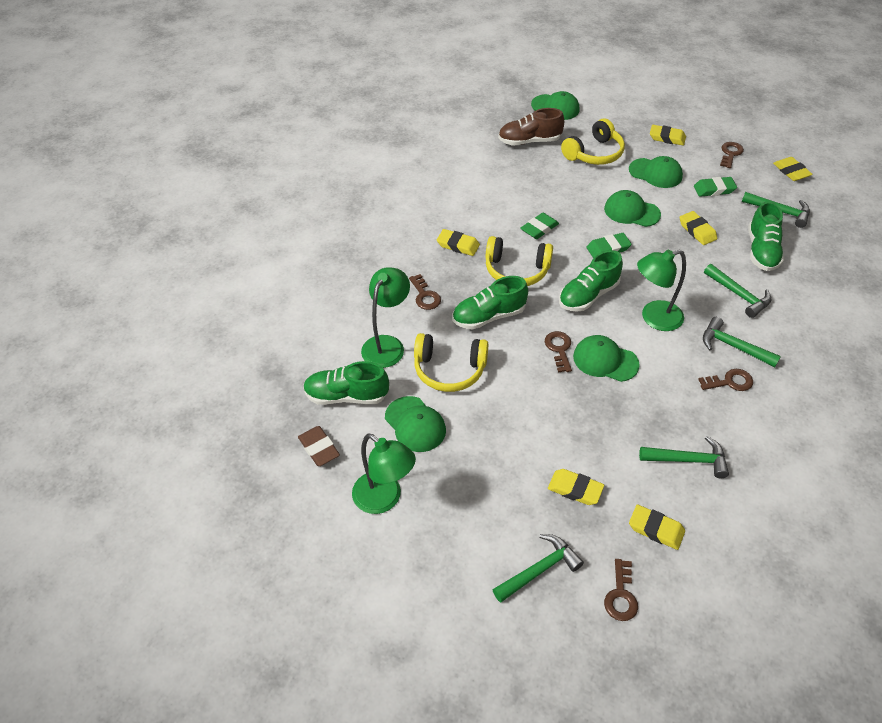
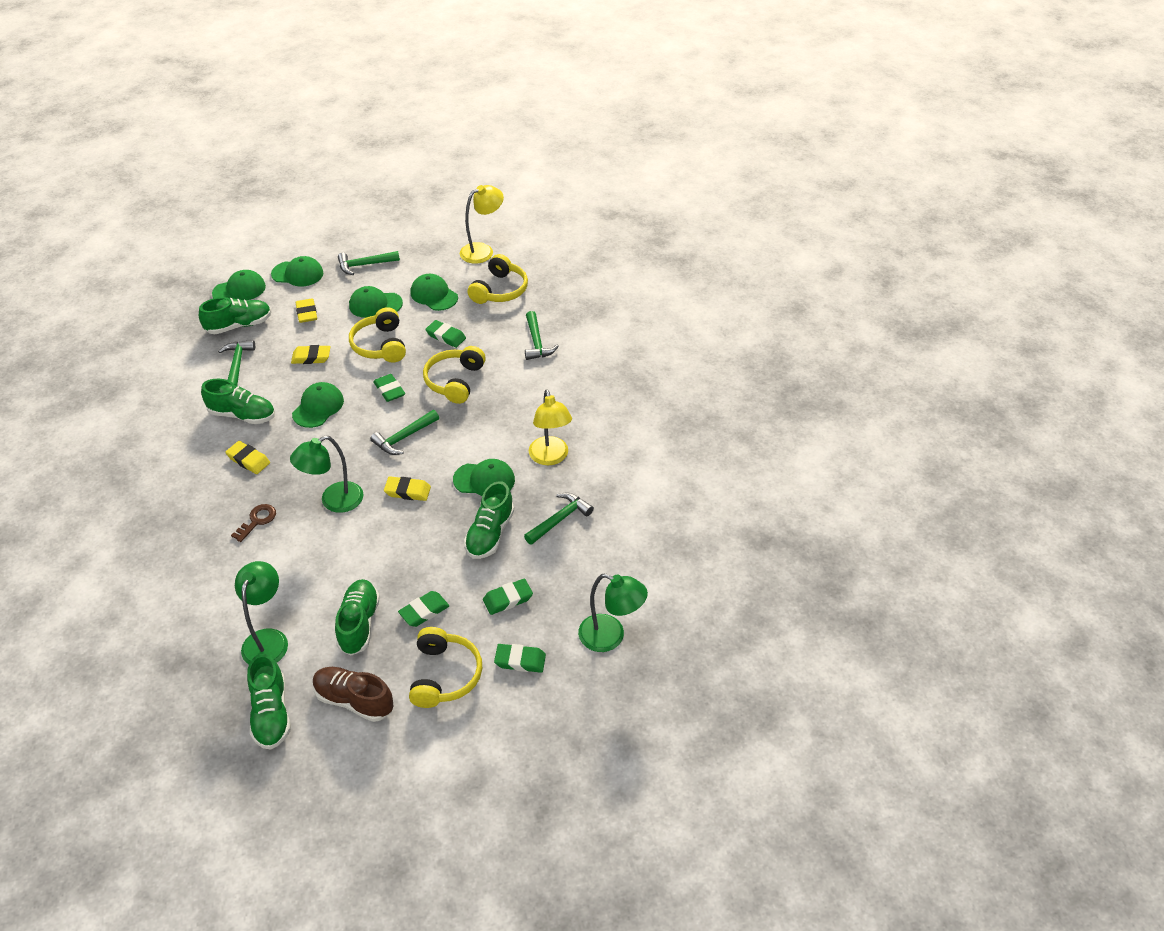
brown eraser: [298,426,340,466] = 1 -> none = 0
brown key: [409,274,441,310] [545,331,572,373] [604,559,638,621] [698,369,753,391] [720,142,744,168] = 5 -> [231,504,276,542] = 1
green cap: [385,396,446,452] [531,91,579,120] [573,335,640,382] [604,190,661,227] [629,156,683,188] = 5 -> [212,270,266,300] [271,256,323,286] [292,382,344,428] [349,286,403,318] [410,274,458,311] [453,459,515,496] = 6
green eraser: [521,213,559,239] [586,233,632,258] [694,177,737,197] = 3 -> [373,374,405,402] [398,591,449,627] [425,320,466,348] [483,579,533,615] [494,644,546,673] = 5
green shoe: [303,361,389,405] [452,276,528,330] [559,250,623,312] [748,201,784,271] = 4 -> [199,297,271,334] [201,379,275,424] [247,654,291,750] [335,579,380,655] [464,481,514,559] = 5
yellow eraser: [437,229,480,256] [548,469,604,505] [629,505,685,550] [650,125,686,146] [680,211,717,245] [773,157,813,181] = 6 -> [225,441,270,474] [291,345,331,364] [295,298,317,323] [384,476,431,501] = 4
yellow headphones: [414,333,489,392] [485,236,553,286] [561,118,625,165] = 3 -> [349,307,406,363] [409,627,482,708] [423,346,486,404] [468,254,528,304] = 4
yellow lamp: none = 0 -> [460,185,504,264] [529,389,572,465] = 2

